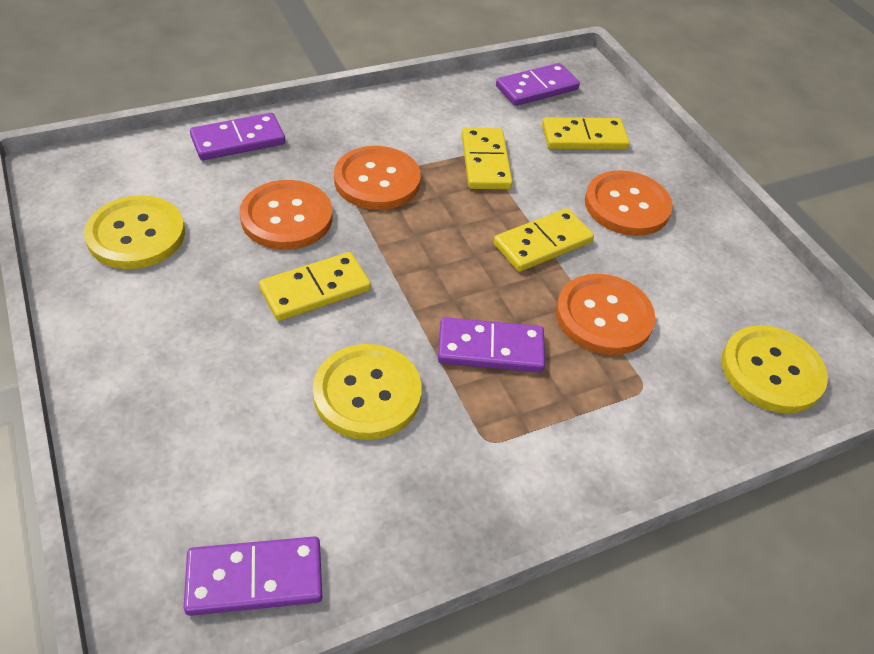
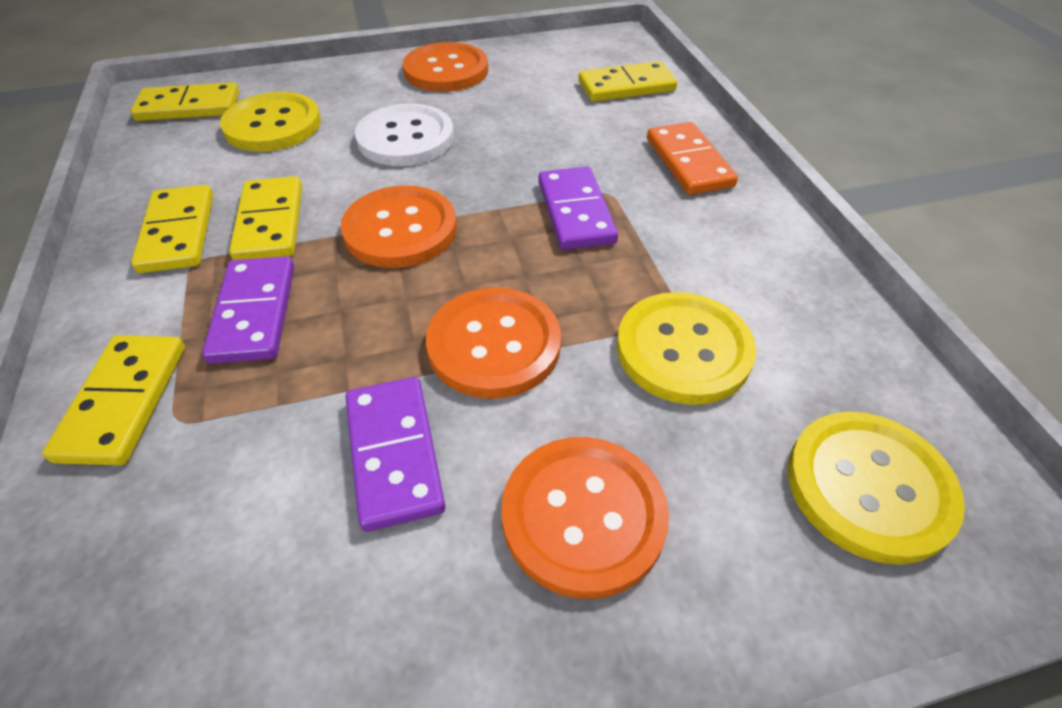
orange domino: none = 0 -> [647,122,738,195] = 1
purple domino: [184,536,322,616] [190,113,285,160] [438,317,545,373] [496,63,580,106] = 4 -> [202,256,294,364] [346,377,446,532] [538,167,618,250] = 3
white button: none = 0 -> [355,103,454,166] = 1
yellow domino: [259,252,371,321] [462,128,513,190] [494,208,594,272] [542,117,630,150] = 4 -> [42,335,185,465] [131,82,239,121] [131,185,213,273] [229,176,302,260] [578,61,677,102] = 5

